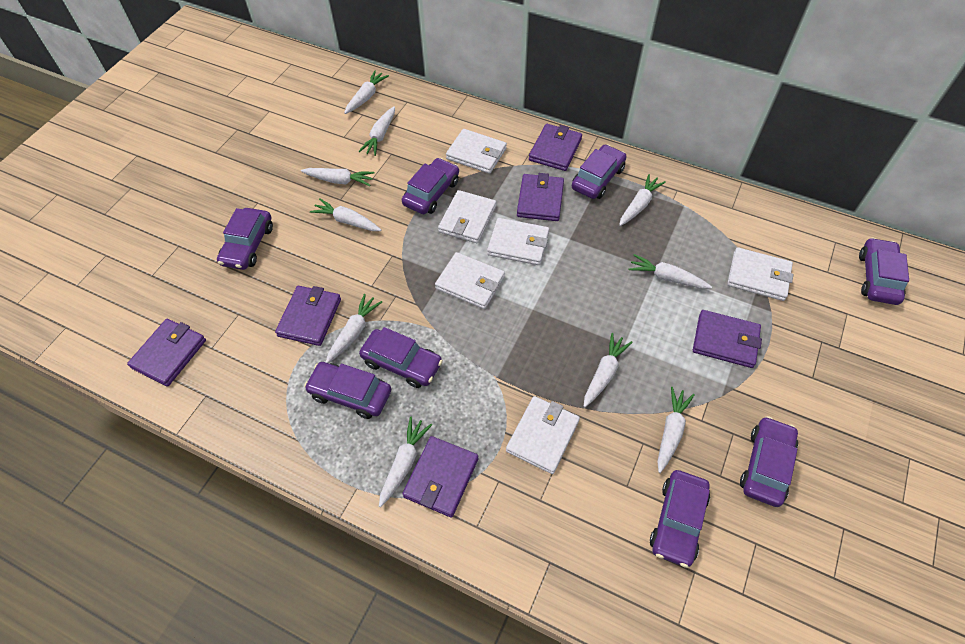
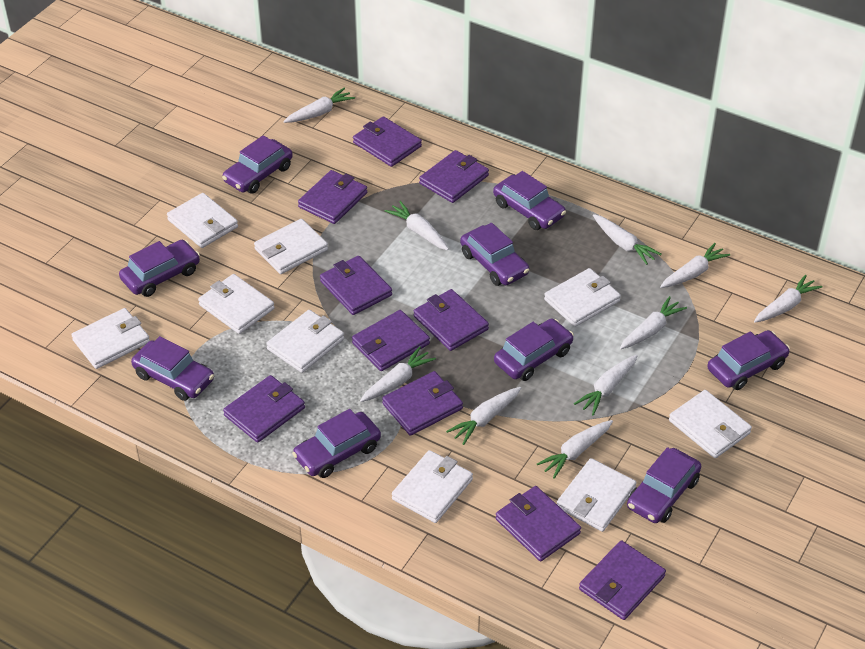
purple car: [217,208,273,270] [304,362,391,419] [359,327,443,388] [402,158,459,214] [572,144,626,199] [650,470,710,568] [740,416,798,507] [859,237,909,305] = 8 -> [119,240,200,297] [131,336,214,401] [222,135,293,194] [292,409,381,478] [460,223,529,286] [493,171,566,230] [494,319,574,381] [627,447,701,523] [707,330,790,390] = 9
purple wallet: [127,319,206,387] [275,286,341,346] [403,436,479,517] [517,173,564,221] [529,124,582,171] [693,310,762,368] = 6 -> [223,375,305,443] [298,170,367,224] [320,256,392,315] [352,310,430,371] [353,116,422,167] [382,371,463,436] [414,289,489,351] [419,150,489,203] [496,486,581,561] [579,540,666,620] = 10
white wallet: [435,252,505,309] [438,190,496,243] [446,129,507,174] [487,218,549,265] [506,396,580,474] [727,247,793,301] = 6 -> [71,308,150,369] [167,193,238,248] [198,274,275,334] [254,219,328,274] [266,310,344,373] [392,450,473,523] [544,268,621,327] [557,458,637,532] [669,390,752,458] = 9

